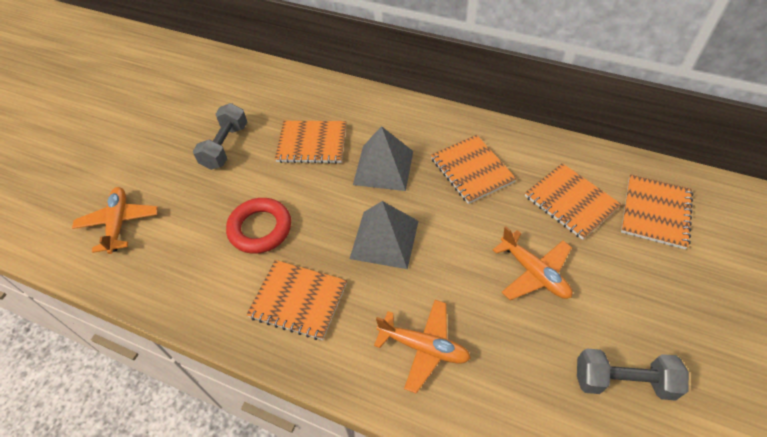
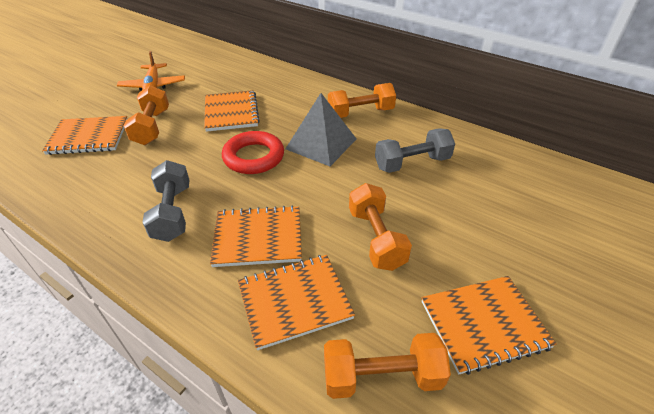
grey pyramid: [350,201,419,269] [353,126,413,191] = 2 -> [286,93,356,166] = 1
orange dumbbell: none = 0 -> [124,85,169,145] [324,333,451,399] [328,83,396,118] [349,183,412,271] = 4
orange plane: [72,187,158,254] [374,300,471,393] [493,227,572,300] = 3 -> [117,51,185,91] = 1

